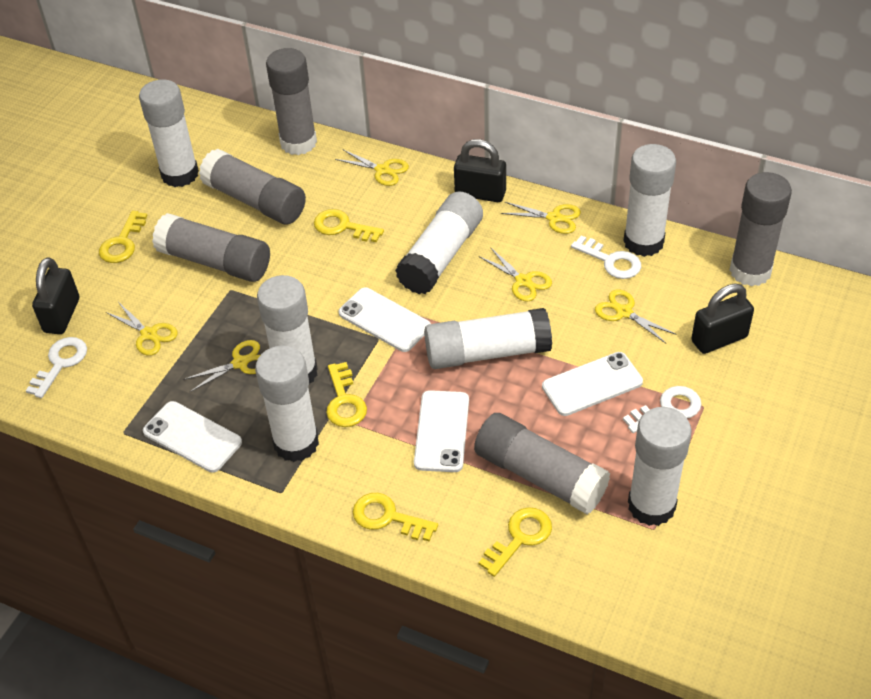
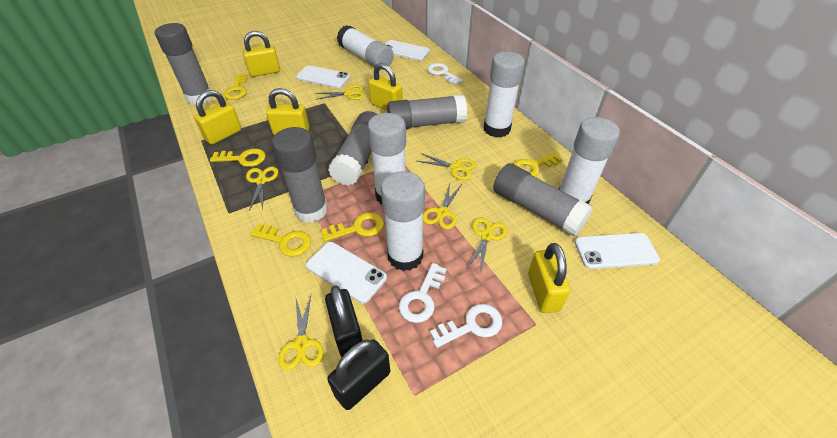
black padlock: [32,257,79,334] [454,139,506,202] [691,284,754,354] = 3 -> [325,286,363,357] [327,339,390,410] = 2
white glue stick: [139,80,199,187] [255,345,319,462] [257,275,318,384] [395,191,483,294] [424,308,552,369] [623,144,676,257] [628,407,692,526] = 7 -> [337,25,394,70] [367,113,406,204] [381,171,425,271] [484,52,525,138] [559,117,620,204] = 5
yellow padlock: none = 0 -> [194,90,241,144] [243,31,280,77] [266,88,309,135] [368,63,403,110] [528,243,570,313] = 5

